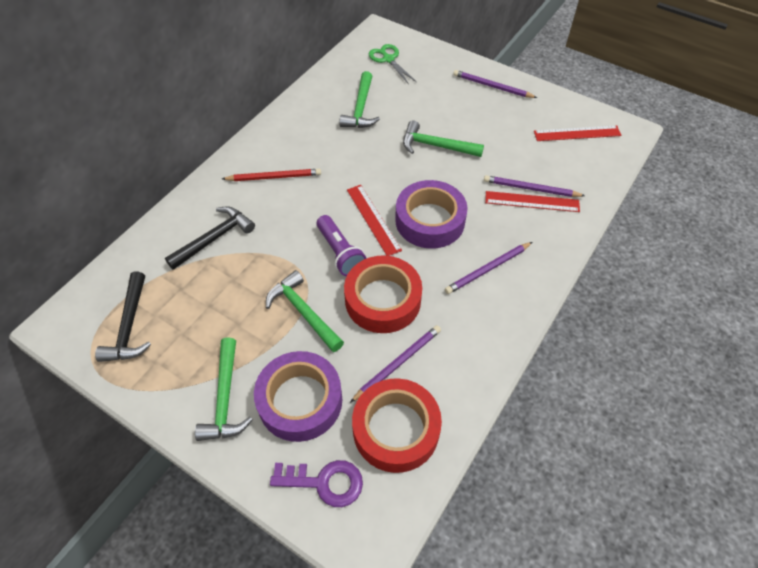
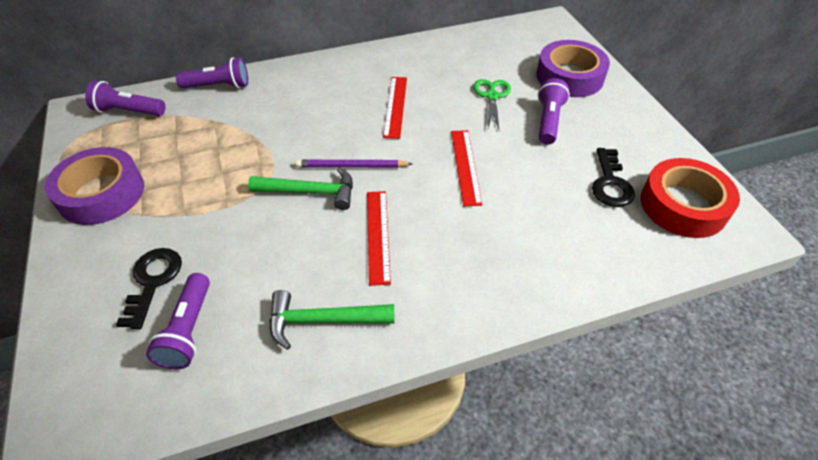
black hammer: [95,272,151,362] [165,206,255,270] = 2 -> none = 0
black key: none = 0 -> [116,248,182,329] [592,148,635,207] = 2
green hammer: [195,337,253,441] [266,270,344,352] [339,71,380,128] [403,120,484,157] = 4 -> [248,167,353,210] [269,290,394,349] = 2
purple flashlight: [317,215,367,276] = 1 -> [85,81,165,116] [146,273,210,370] [176,57,248,89] [537,78,570,145] = 4
purple key: [270,460,363,507] = 1 -> none = 0
purple pencil: [350,325,441,403] [445,242,532,294] [453,70,537,98] [484,175,585,197] = 4 -> [295,159,412,168] = 1
red pencil: [222,169,321,181] = 1 -> none = 0
red tape: [344,255,422,333] [352,378,442,473] = 2 -> [641,158,740,238] = 1

